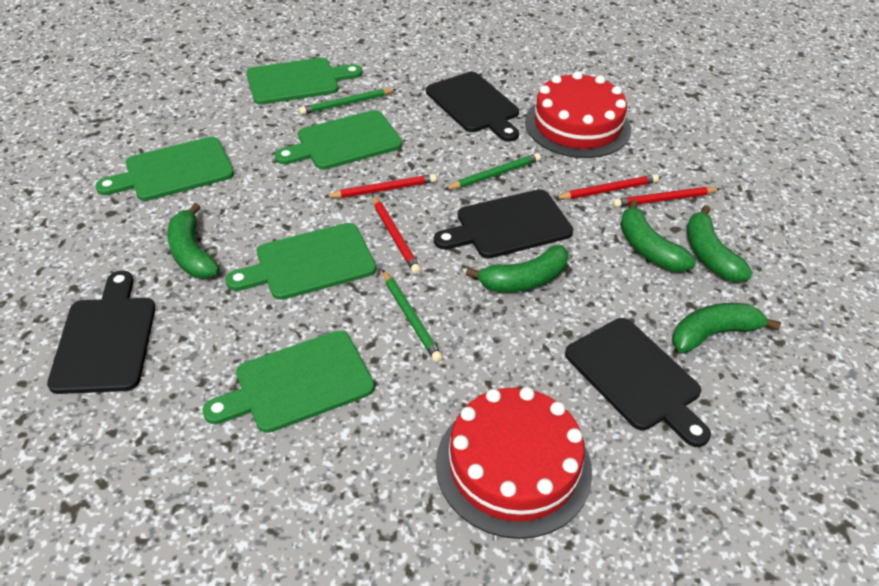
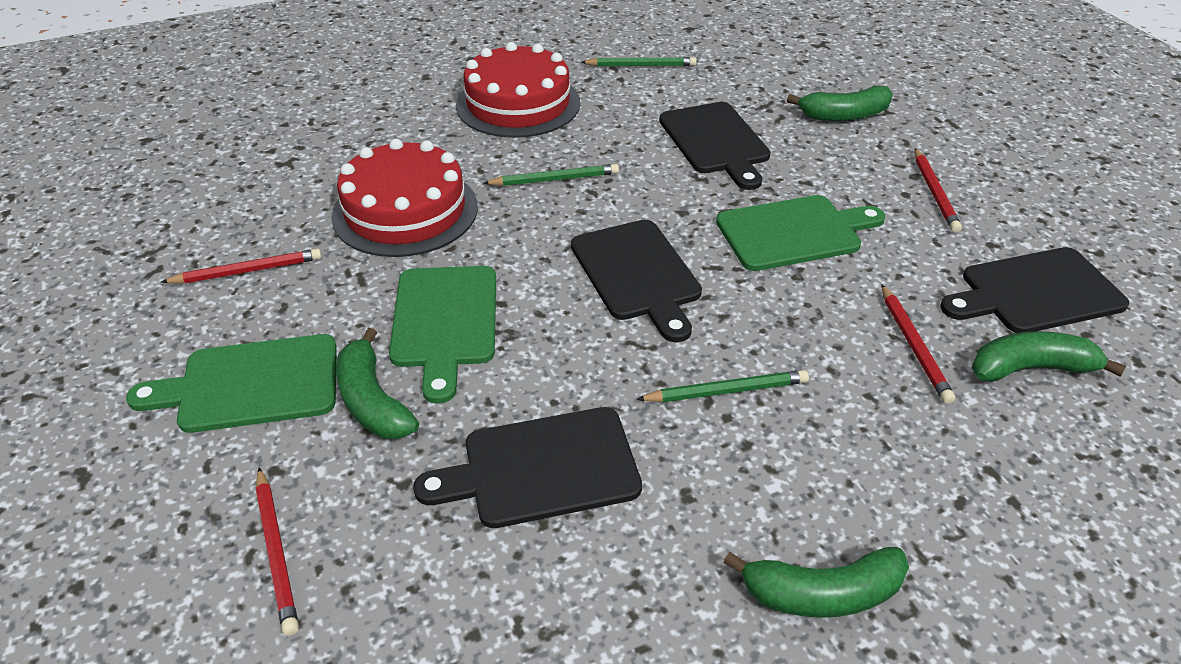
green banana: [167,203,220,279] [466,245,569,292] [620,200,696,271] [672,303,781,353] [687,205,753,282] = 5 -> [336,328,419,439] [723,547,909,618] [787,86,893,121] [971,331,1126,382] = 4
green cutting board: [95,137,234,201] [202,331,375,433] [226,223,376,300] [246,58,362,105] [275,110,402,170] = 5 -> [126,334,337,433] [389,266,496,404] [716,195,885,271] = 3

